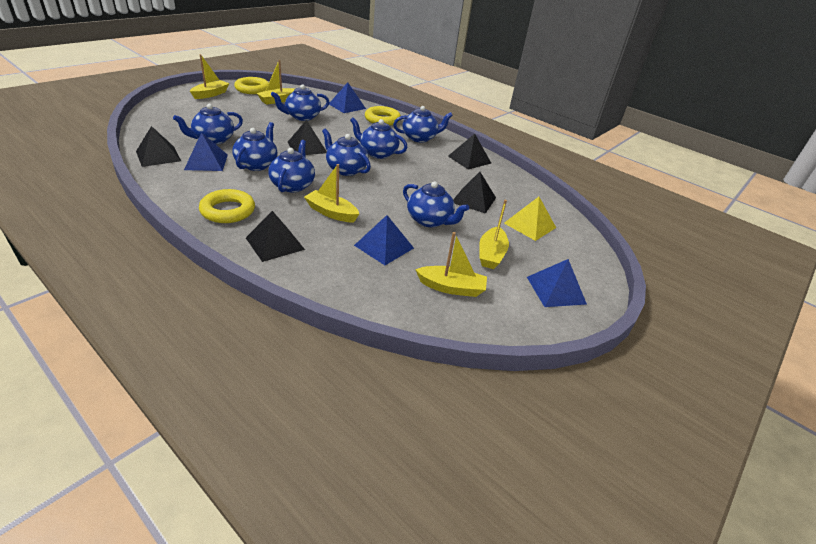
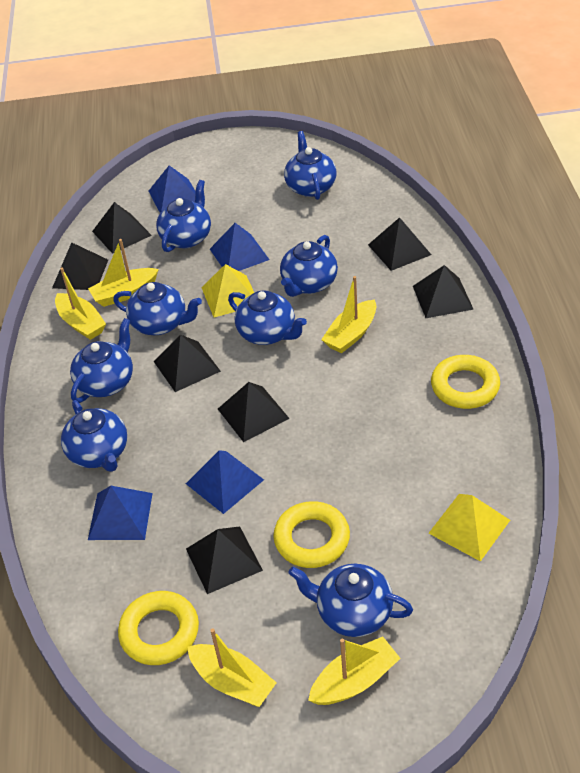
black pyramid: [136,126,181,167] [246,211,305,262] [288,120,327,155] [448,134,491,170] [453,172,496,214] = 5 -> [52,242,108,290] [92,202,152,254] [154,335,221,392] [186,526,263,594] [218,382,290,442] [368,217,431,271] [413,265,474,318] = 7
yellow pyramid: [504,197,556,241] = 1 -> [201,264,254,318] [429,494,510,562] = 2

